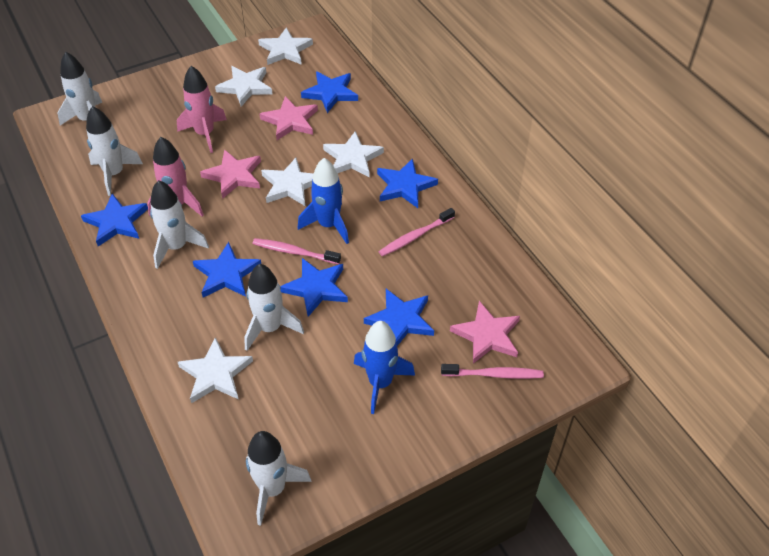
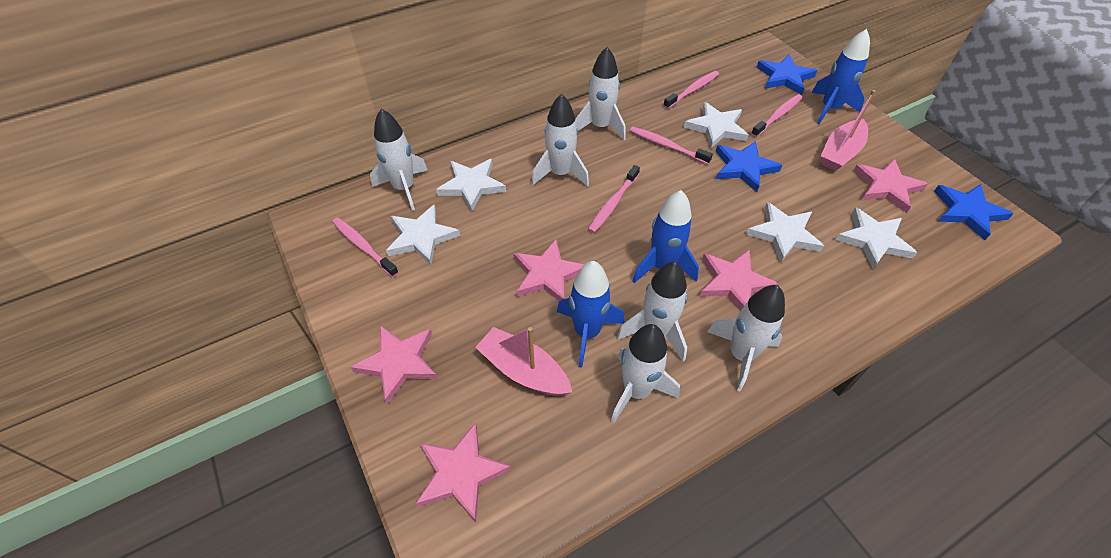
blue rocket: [298,158,349,244] [354,321,415,414] = 2 -> [557,261,624,367] [633,190,699,283] [811,29,870,124] = 3
blue star: [81,193,148,246] [193,242,261,297] [280,258,348,317] [301,71,358,113] [364,289,434,346] [377,158,438,208] = 6 -> [716,141,782,192] [757,54,817,95] [934,184,1013,240] = 3
pink boat: none = 0 -> [475,327,572,396] [821,90,875,171] = 2
pink rocket: [147,137,204,216] [177,66,227,153] = 2 -> none = 0
pink star: [200,149,261,199] [260,96,318,140] [450,301,520,364] = 3 -> [350,325,438,404] [415,423,511,522] [513,239,584,301] [699,249,778,310] [853,159,928,213] = 5
pink toothbrush: [253,238,341,264] [378,208,455,256] [441,364,544,379] = 3 -> [332,218,399,277] [588,165,640,233] [630,126,713,164] [663,71,719,109] [751,94,802,137] = 5
white rocket: [58,52,103,126] [86,106,143,196] [150,180,209,269] [244,264,304,351] [246,431,312,526] = 5 -> [370,109,428,211] [531,94,589,187] [575,47,626,140] [611,324,680,423] [617,261,687,362] [707,285,785,392] = 6

